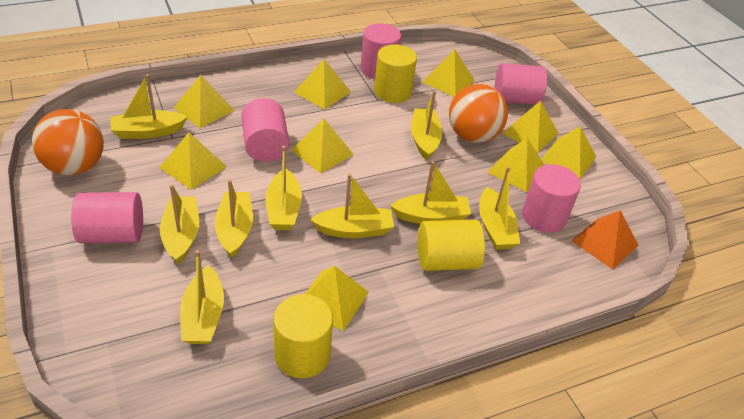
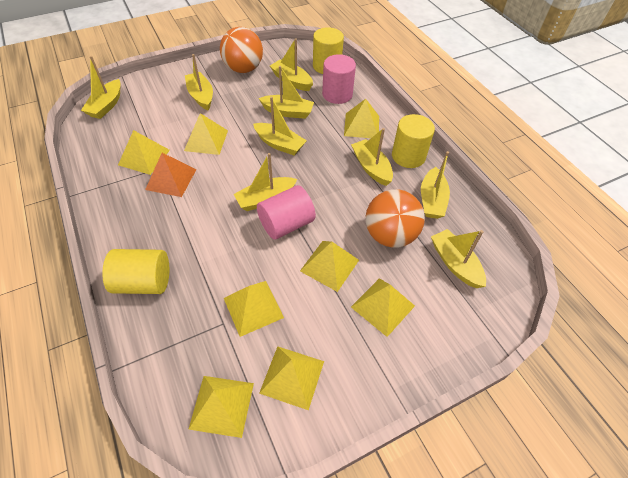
pink cylinder: [71,192,143,243] [241,98,289,162] [361,23,401,79] [495,63,547,105] [522,164,581,233] = 5 -> [257,185,316,240] [322,54,356,104] = 2
yellow pyramid: [159,132,227,190] [174,75,235,128] [291,118,354,174] [294,59,351,110] [305,266,369,331] [423,49,475,97] [488,138,544,192] [502,101,559,152] [541,126,596,179] = 9 -> [118,130,170,175] [184,113,228,155] [188,376,254,438] [224,281,284,337] [259,346,324,410] [300,241,359,292] [344,99,379,138] [351,278,415,337] = 8

